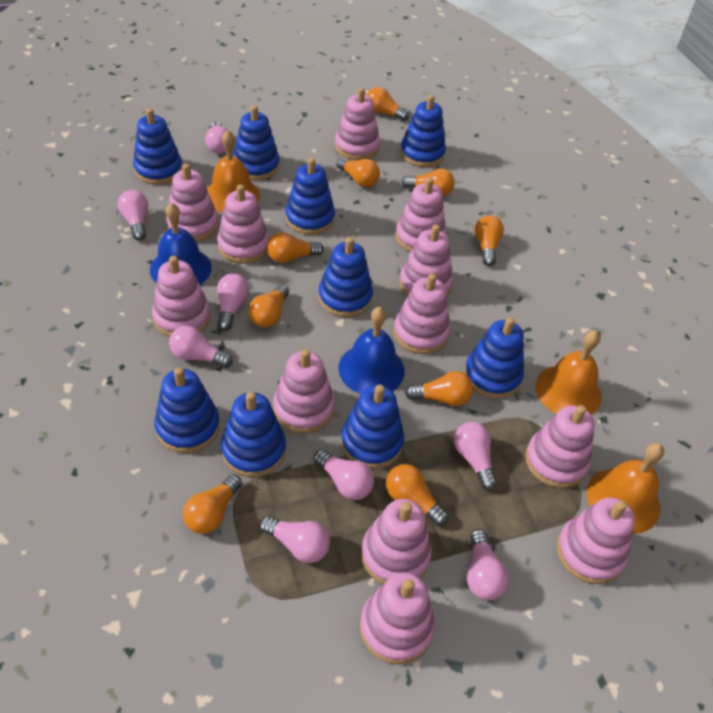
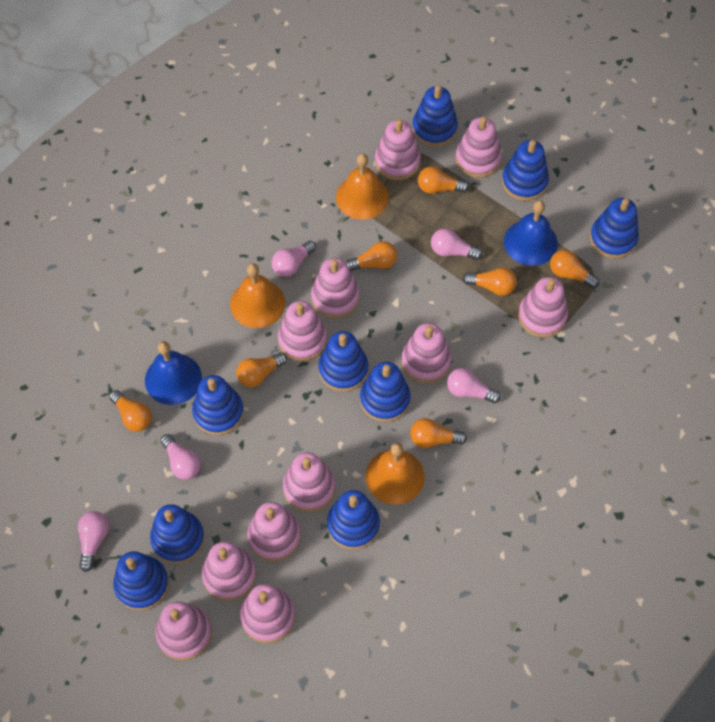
orange light bulb: [183,475,242,534] [248,284,289,327] [267,232,324,263] [336,158,380,187] [367,87,409,121] [386,464,449,526] [402,168,455,197] [405,371,473,406] [474,215,504,266] = 9 -> [109,390,152,432] [236,353,287,387] [346,241,397,271] [410,418,467,448] [418,166,469,194] [463,268,517,296] [550,250,599,288] = 7
pink light bulb: [118,190,148,241] [169,326,233,368] [205,121,227,154] [217,273,250,331] [259,516,330,563] [314,449,374,500] [454,422,497,490] [467,529,509,600] = 8 -> [78,511,109,572] [161,434,201,480] [271,241,316,277] [431,229,483,260] [447,368,501,403] = 5
pink stacking toy: [152,256,210,337] [166,164,219,242] [217,184,269,264] [273,349,335,433] [335,88,380,160] [360,572,435,664] [361,499,432,584] [394,274,450,354] [395,178,446,252] [399,225,453,297] [525,405,595,488] [557,497,635,584] = 12 -> [156,602,212,660] [202,541,256,601] [240,584,295,643] [247,502,301,562] [278,301,327,361] [283,452,335,512] [311,258,360,319] [375,119,421,180] [402,323,451,383] [455,116,502,178] [518,277,568,337] = 11

